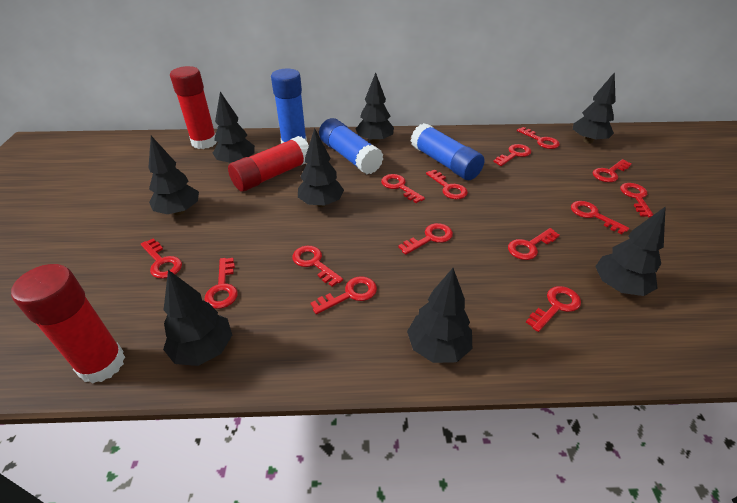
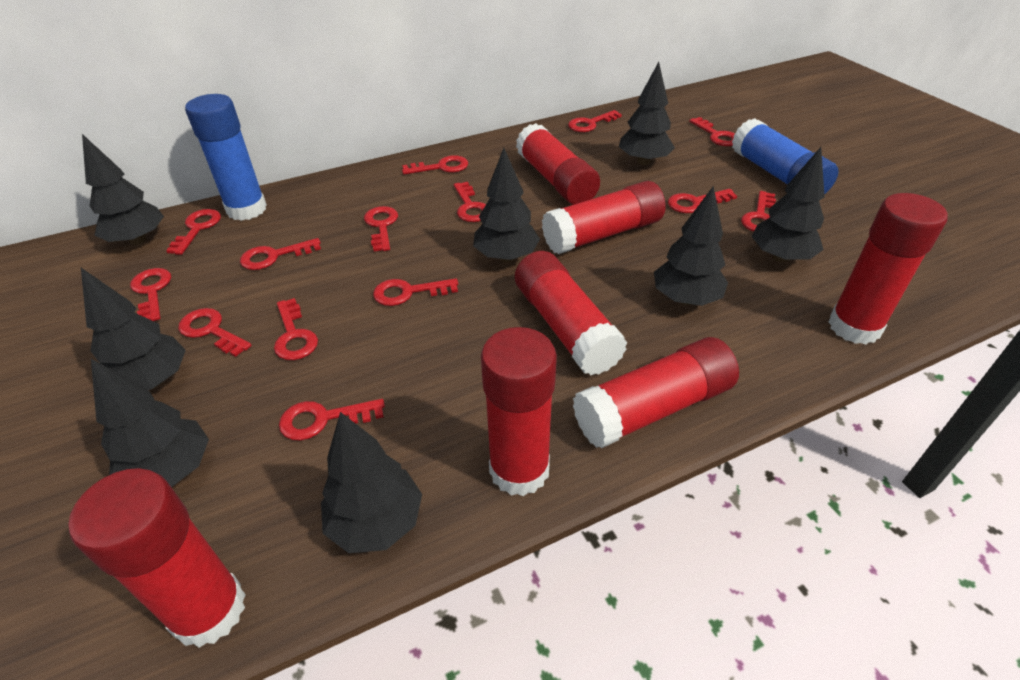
blue glue stick: [271,69,307,144] [319,118,383,174] [411,123,484,180] = 3 -> [185,94,267,221] [732,118,839,195] = 2
red glue stick: [11,264,125,384] [170,66,216,149] [228,136,309,192] = 3 -> [68,468,246,648] [481,327,557,496] [515,251,627,375] [516,123,600,205] [542,181,666,254] [573,337,739,448] [828,193,948,345] = 7

